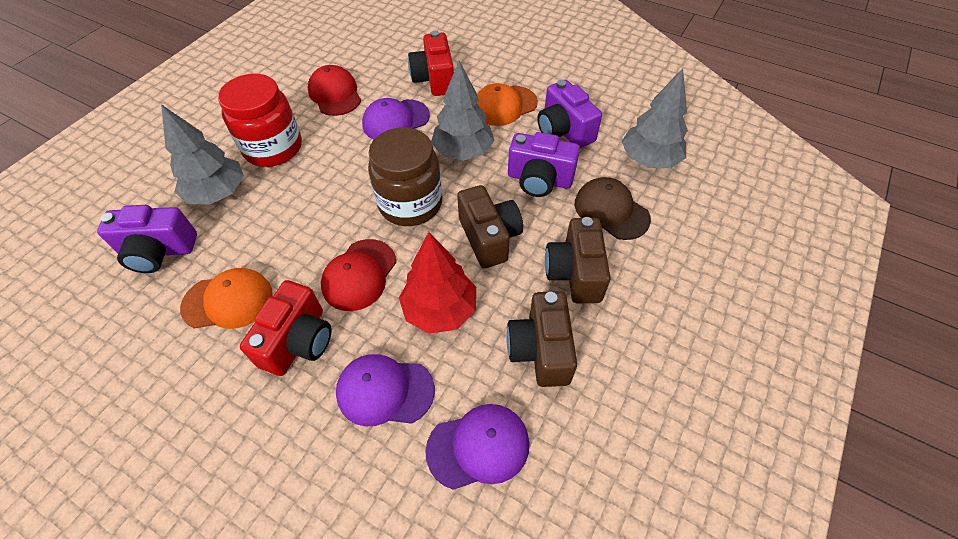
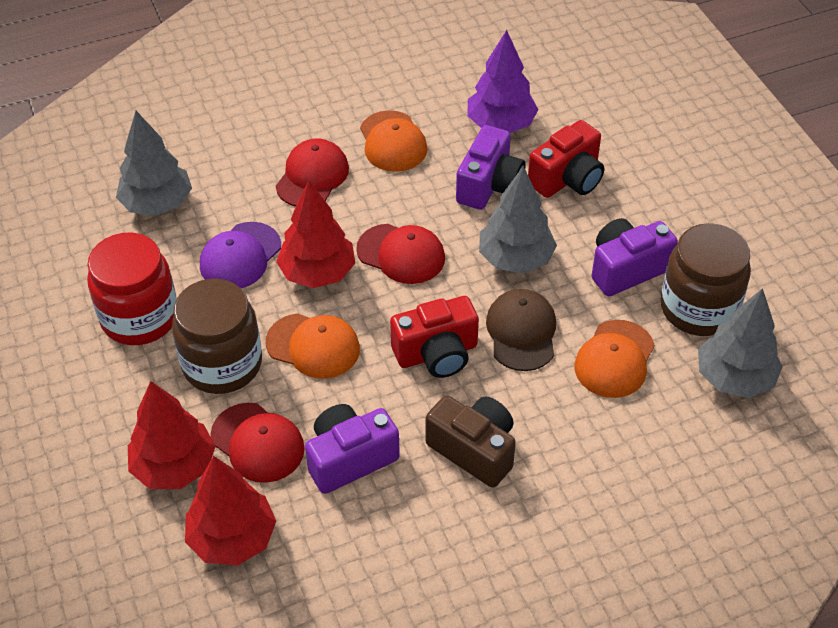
brown camera: [457,185,523,268] [506,291,577,387] [545,217,611,303] = 3 -> [426,395,516,488] = 1
brown jar: [368,127,442,226] = 1 -> [172,279,262,394] [660,223,751,336] = 2
orange cap: [180,268,273,329] [477,83,538,126] = 2 -> [266,313,360,379] [360,110,427,172] [575,320,655,398] = 3
purple cap: [336,354,435,426] [362,98,430,140] [425,404,530,490] = 3 -> [200,222,281,288] = 1
purple tree: none = 0 -> [467,30,538,133] = 1
red cap: [308,65,361,116] [321,239,396,311] = 2 -> [210,403,305,483] [276,139,349,207] [356,224,445,284] = 3
red tree: [399,232,476,334] = 1 -> [128,381,216,489] [185,456,277,566] [276,181,355,288] = 3

